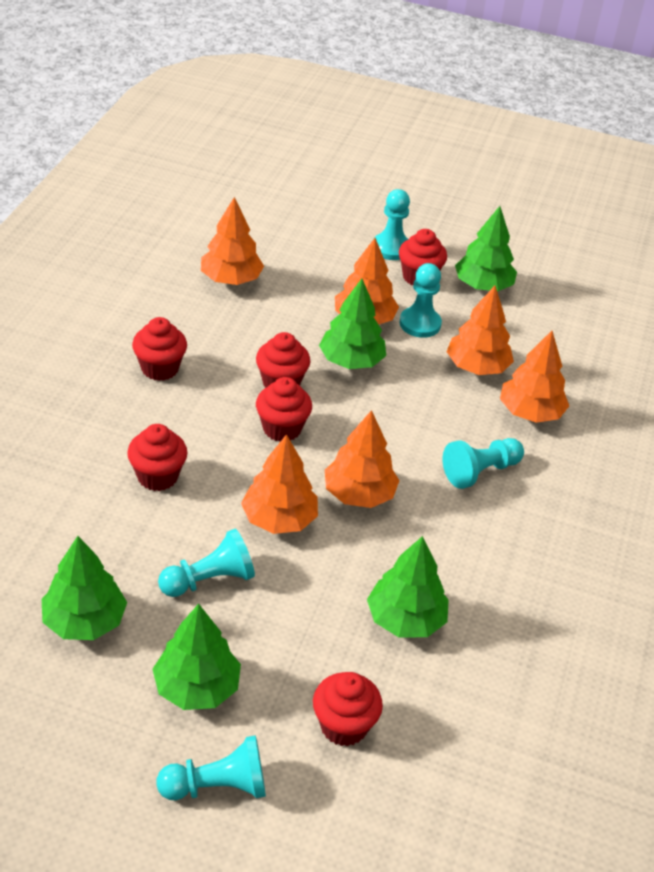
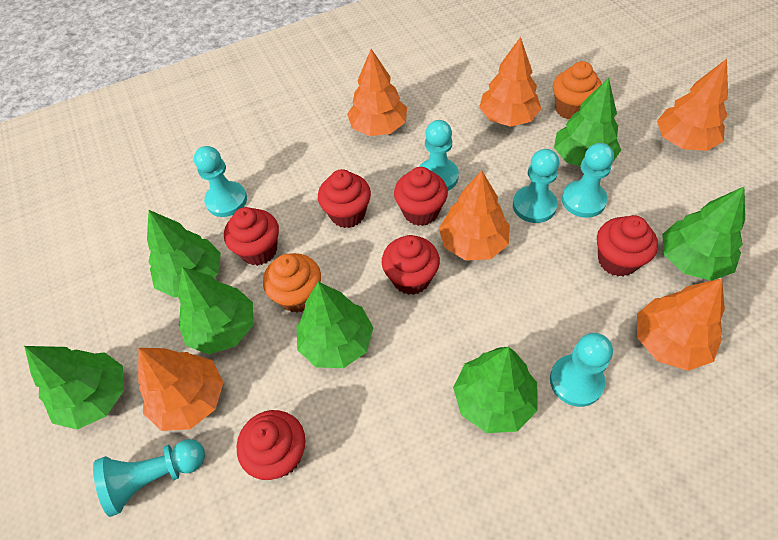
green tree: [42,536,127,640] [152,604,241,710] [319,279,386,369] [367,536,449,637] [455,206,517,291] = 5 -> [24,346,124,430] [147,210,221,298] [178,267,253,355] [297,282,373,368] [453,347,537,433] [554,78,621,167] [662,187,745,281] = 7
orange cupcake: none = 0 -> [263,253,321,313] [553,61,602,119] = 2
turquoise pawn: [157,735,266,800] [158,529,255,597] [374,189,410,260] [399,263,442,338] [443,438,524,489] = 5 -> [93,439,205,517] [194,146,247,217] [419,120,459,191] [513,149,559,223] [550,333,613,407] [562,143,614,218] = 6

